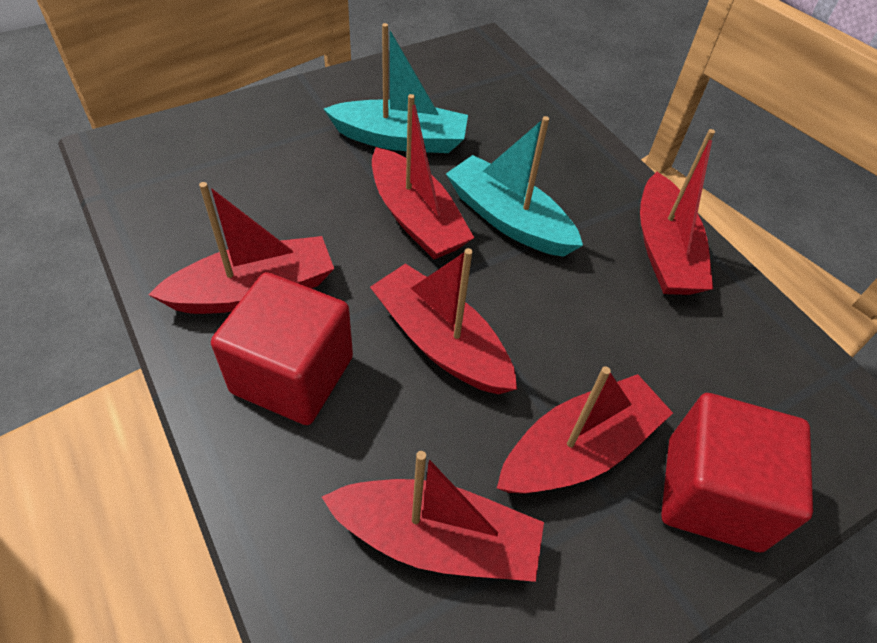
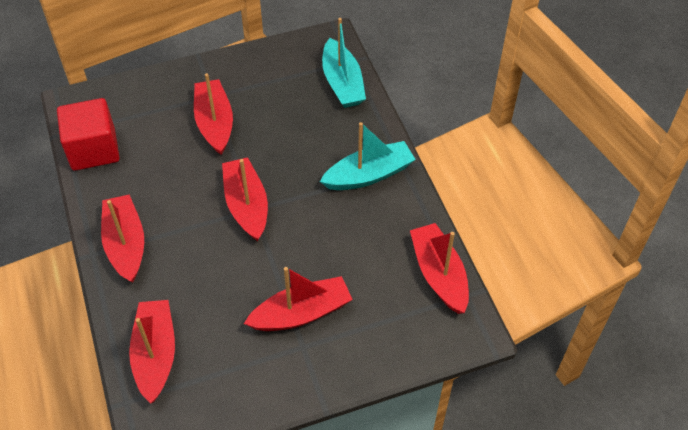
red cube: [211,272,353,425] [661,393,813,552] = 2 -> [57,98,120,171] = 1

